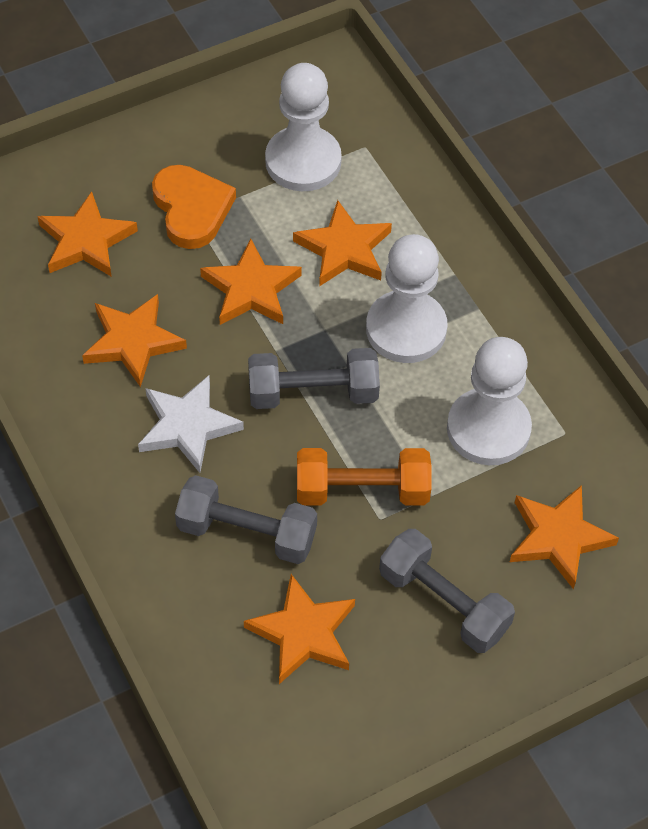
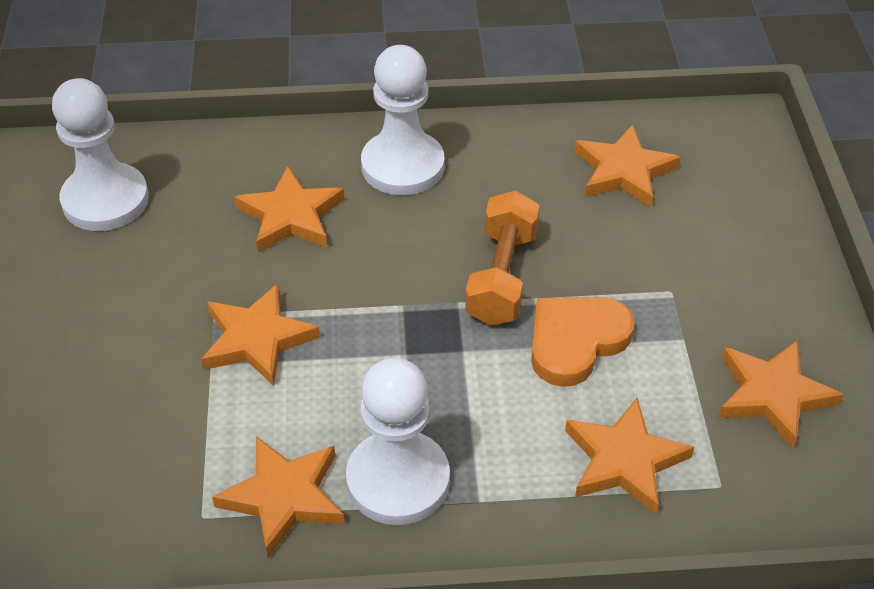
grey dumbbell: [175,475,317,564] [248,348,380,409] [379,529,515,653] = 3 -> none = 0
white star: [138,375,244,473] = 1 -> none = 0

